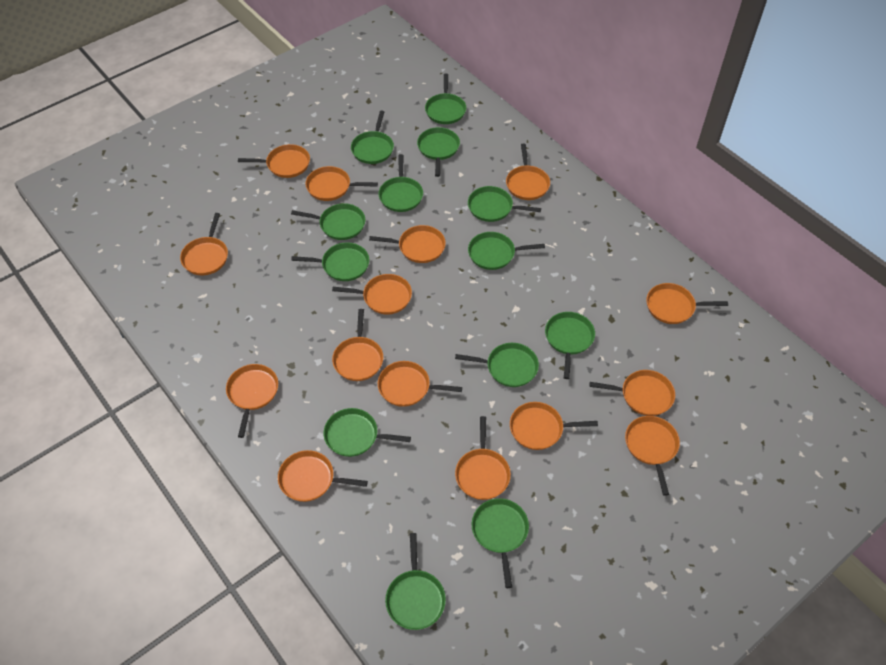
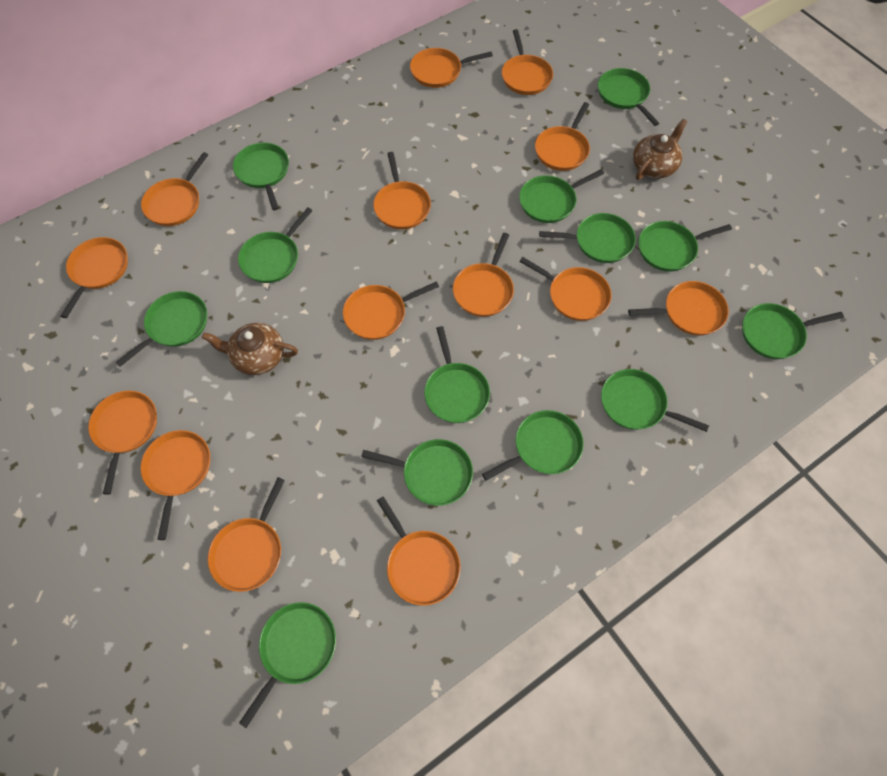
brown teapot: none = 0 -> [202,323,298,375] [633,119,687,180] = 2
orange pan: [180,213,228,275] [226,364,278,438] [238,144,310,178] [278,450,368,502] [305,166,378,201] [332,274,412,314] [332,309,383,381] [369,225,446,263] [378,361,462,407] [455,416,511,500] [506,143,550,200] [510,402,598,450] [589,370,675,416] [625,416,680,496] [646,283,728,324] = 15 -> [61,237,128,318] [88,390,157,495] [140,430,210,540] [141,152,208,226] [208,477,285,592] [343,281,439,340] [373,152,431,229] [377,496,460,606] [410,48,493,88] [453,233,514,317] [502,29,553,95] [519,257,612,321] [535,102,590,171] [628,281,729,336] = 14

